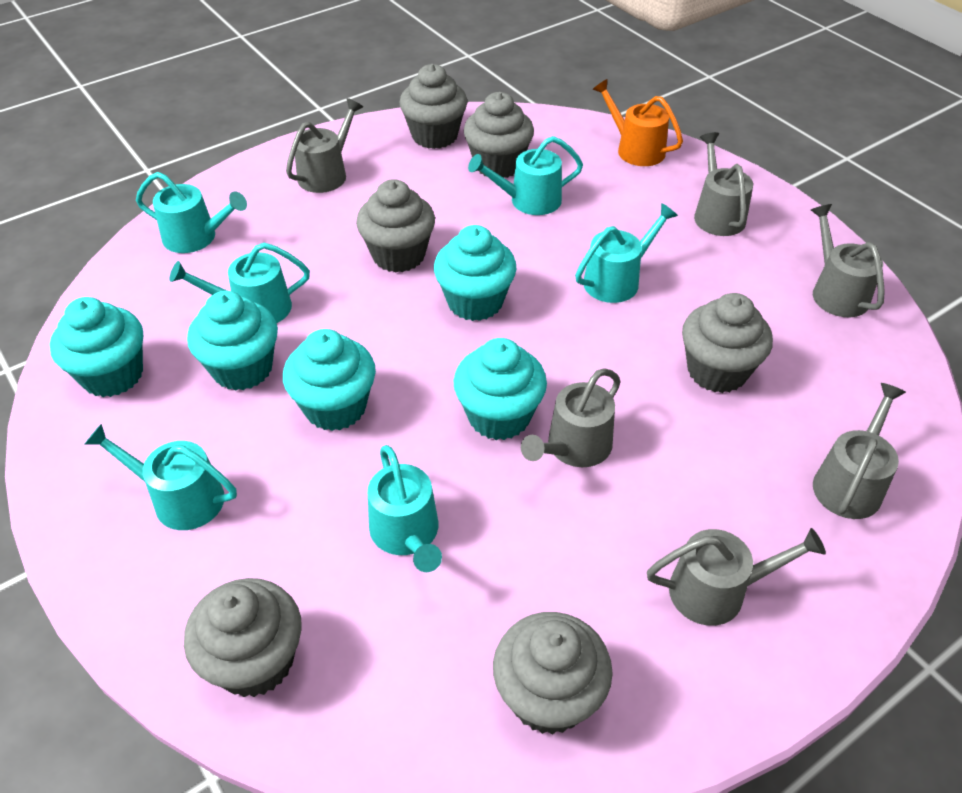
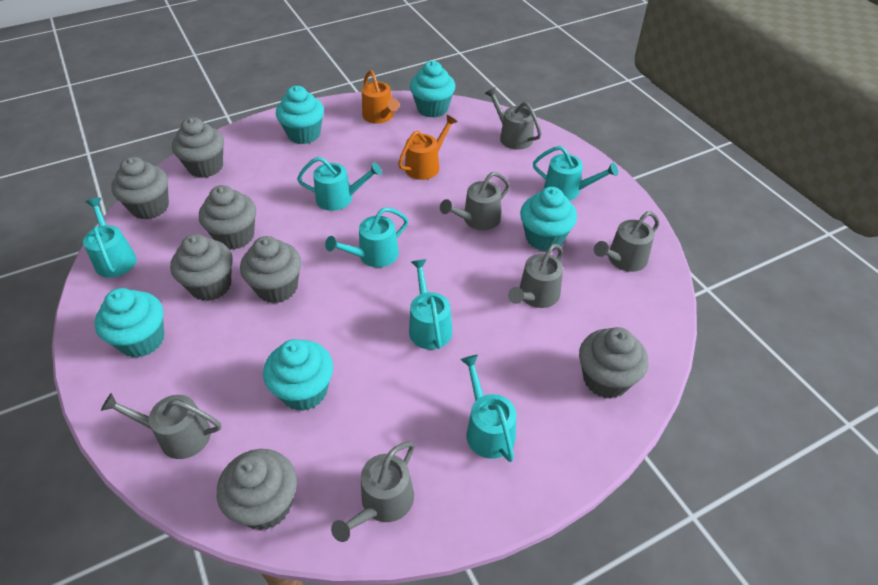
grey cupcake: [184,578,302,697] [356,179,435,273] [400,64,467,149] [464,92,534,178] [493,612,613,735] [682,293,773,393] = 6 -> [111,157,169,220] [170,234,233,301] [172,117,224,178] [199,185,256,250] [217,449,297,530] [240,236,302,303] [579,327,648,399] = 7
orange watering can: [592,79,683,166] = 1 -> [362,70,400,124] [398,115,458,180] = 2

